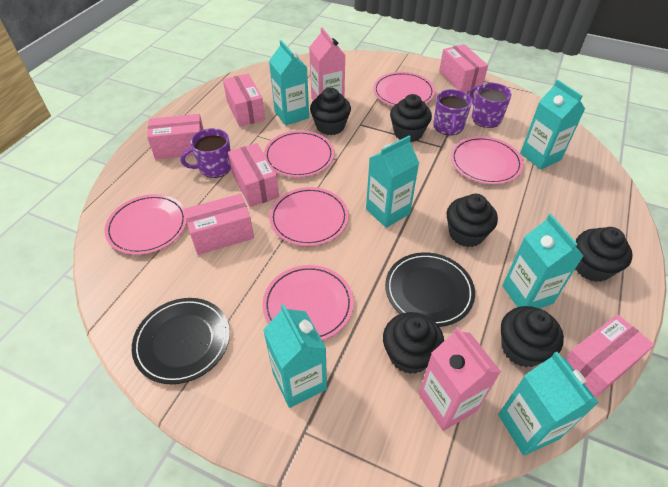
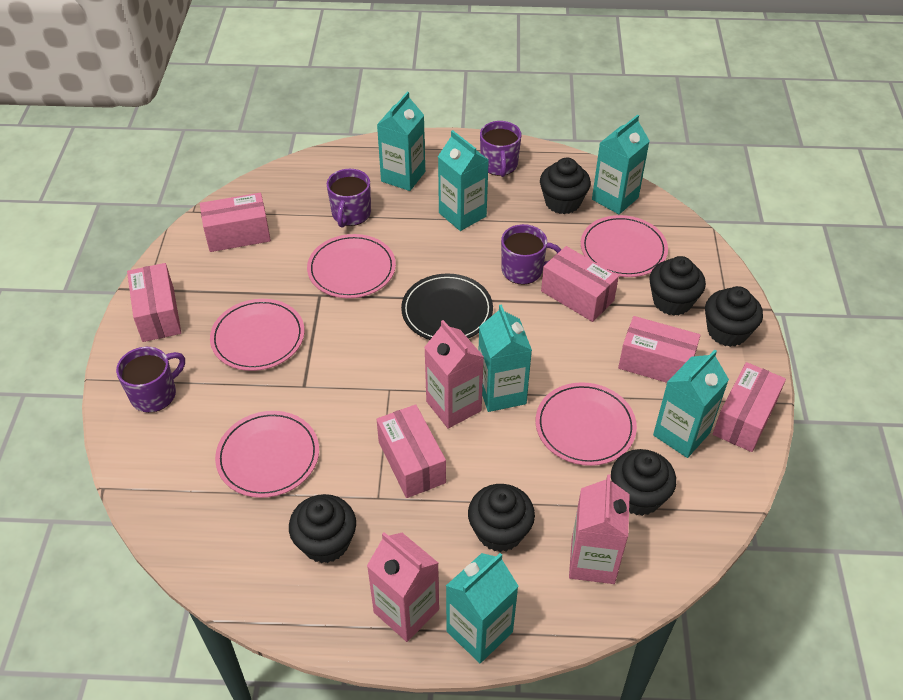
black plate: [132,298,230,384] [385,252,475,327] = 2 -> [401,274,493,340] = 1
pink carton: [309,27,345,100] [419,327,501,431] = 2 -> [367,532,439,642] [424,320,484,428] [569,474,630,584] = 3
pink plate: [104,194,187,255] [262,265,354,340] [264,130,334,177] [269,187,349,246] [373,72,435,106] [451,136,523,184] = 6 -> [210,299,304,371] [215,411,319,498] [307,234,396,298] [536,382,637,466] [581,215,668,277] = 5
purple mug: [180,128,231,178] [433,89,472,136] [470,83,512,128] = 3 -> [116,347,185,413] [327,169,371,228] [480,121,521,177] [501,224,561,285] = 4

